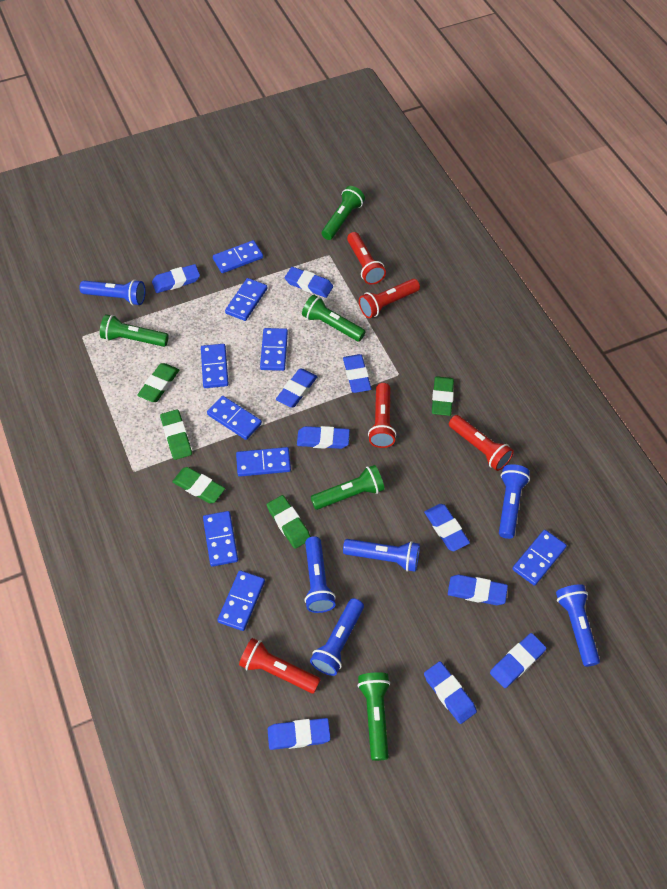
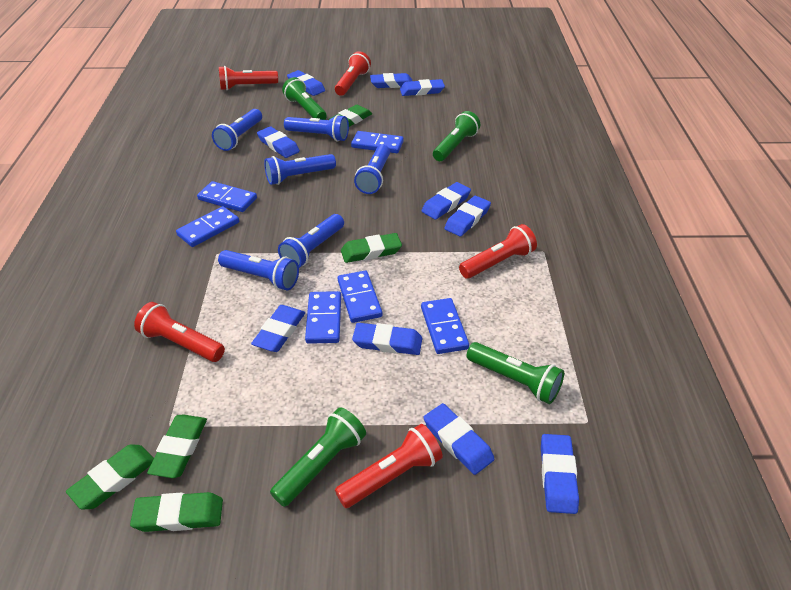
blue domino: [201,344,229,388] [203,511,238,567] [207,396,262,440] [213,240,263,273] [217,570,265,631] [225,278,267,321] [236,447,291,477] [260,328,288,371] [512,530,567,586] = 9 -> [176,206,239,247] [197,181,257,212] [305,291,341,344] [338,271,382,323] [351,131,404,153] [421,298,469,354] = 6
green flashlight: [100,314,169,347] [302,295,366,342] [311,465,385,510] [322,186,365,240] [357,672,390,761] = 5 -> [270,407,366,507] [282,77,327,120] [433,111,480,161] [466,342,564,404] = 4

